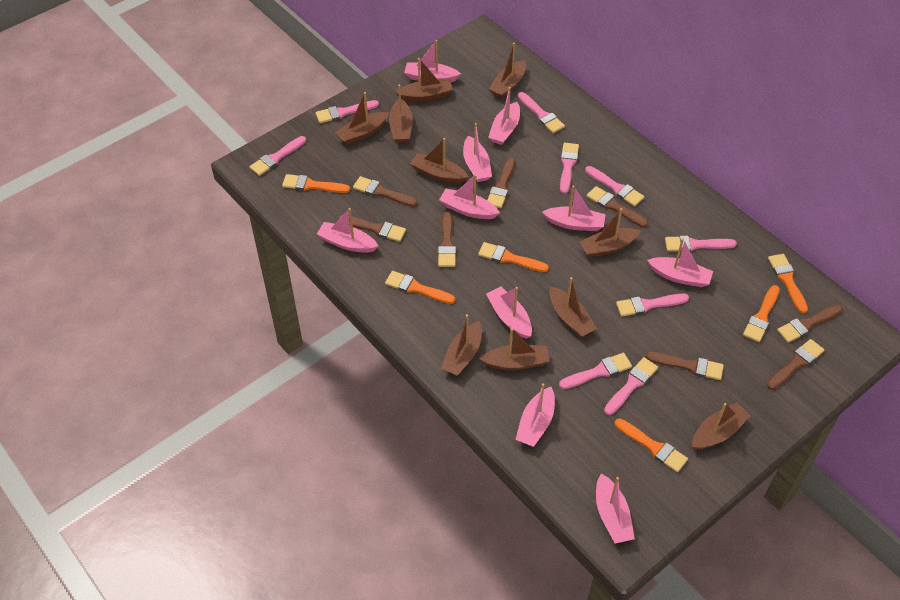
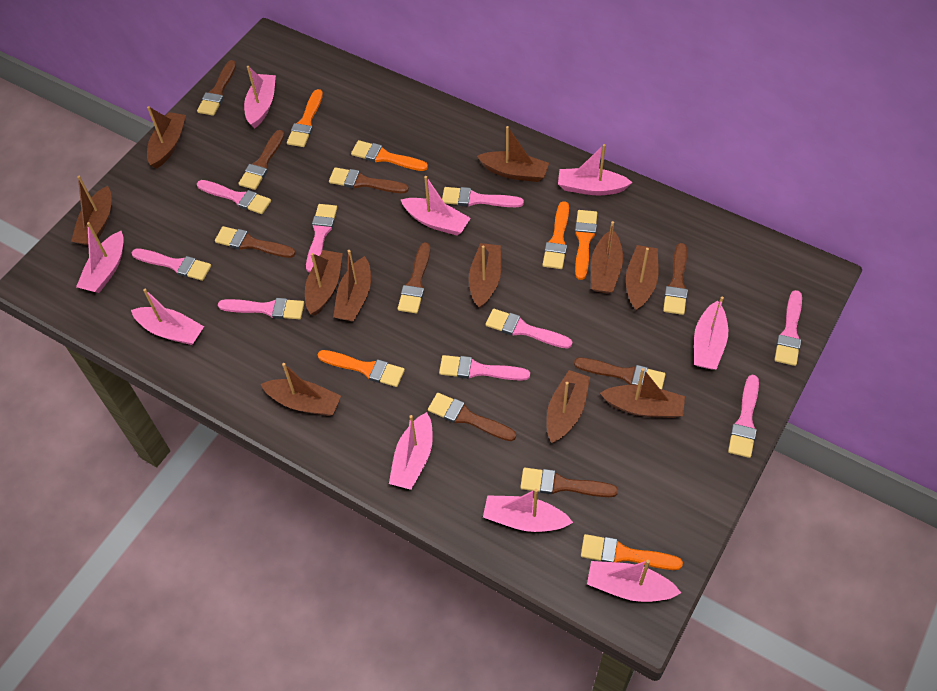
brown boat: [335,92,389,145] [389,85,413,143] [395,58,453,102] [410,138,468,183] [441,314,482,376] [479,328,550,370] [489,43,526,98] [549,277,597,337] [580,208,641,258] [692,402,751,450] = 10 -> [71,176,111,245] [147,106,186,169] [261,363,341,416] [305,250,343,316] [333,250,371,322] [469,243,501,309] [477,126,549,182] [547,370,590,443] [591,221,623,294] [600,368,685,418] [626,245,659,311] = 11
brown brush: [338,215,406,242] [353,176,418,207] [438,212,456,267] [487,158,515,208] [587,186,648,228] [646,352,724,380] [767,339,824,390] [777,305,842,343] = 8 -> [197,60,236,116] [215,226,296,258] [239,130,285,190] [329,167,409,193] [398,242,430,313] [428,393,516,441] [520,468,618,497] [574,357,666,389] [663,243,688,315] = 9
pink boat: [317,208,378,253] [404,40,461,82] [439,174,500,219] [463,123,492,182] [486,286,532,339] [488,87,520,145] [515,383,555,447] [542,185,606,231] [596,473,635,543] [647,238,713,287] = 10 -> [76,222,124,293] [131,289,204,345] [244,66,276,128] [389,412,433,490] [401,176,471,235] [483,489,573,532] [558,144,633,195] [587,560,681,602] [694,296,728,369] = 9

